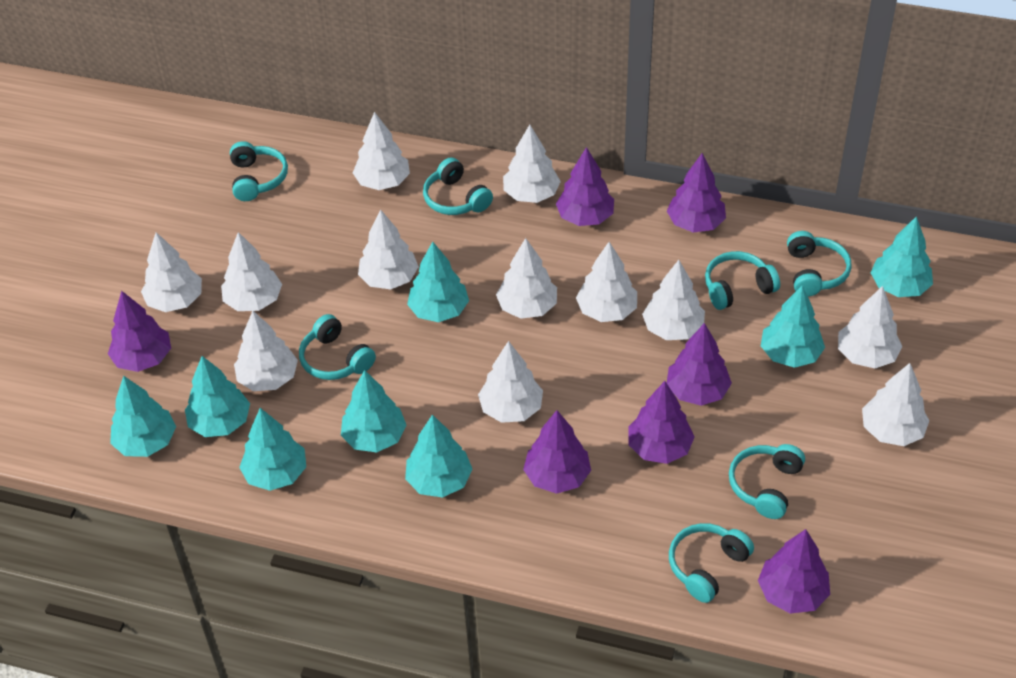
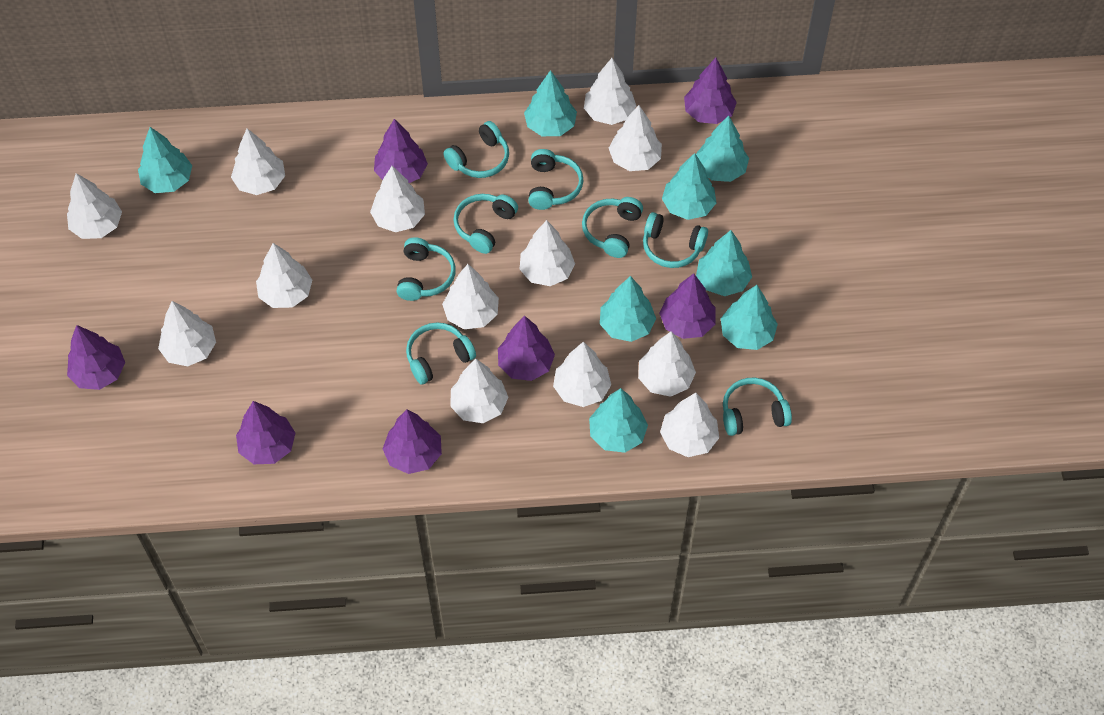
turquoise headphones: [230,141,288,201] [299,314,376,380] [423,157,493,215] [669,523,754,603] [705,251,780,310] [729,444,805,519] [787,231,851,297] = 7 -> [396,237,456,301] [406,322,476,385] [443,121,509,178] [453,194,518,254] [528,149,583,210] [582,197,643,258] [643,212,708,268] [723,377,792,436] = 8
white tree: [141,232,202,312] [221,232,282,311] [234,311,298,391] [353,112,410,190] [358,209,419,289] [478,341,543,423] [496,238,557,319] [503,125,561,203] [576,242,637,322] [642,260,705,340] [838,286,902,369] [862,363,930,446] = 12 -> [67,173,122,239] [158,301,216,366] [231,128,285,195] [256,243,312,308] [370,166,425,232] [442,264,499,329] [450,358,508,423] [520,220,575,286] [553,342,611,407] [584,58,636,125] [609,105,662,171] [638,331,696,397] [660,393,719,457] = 13

